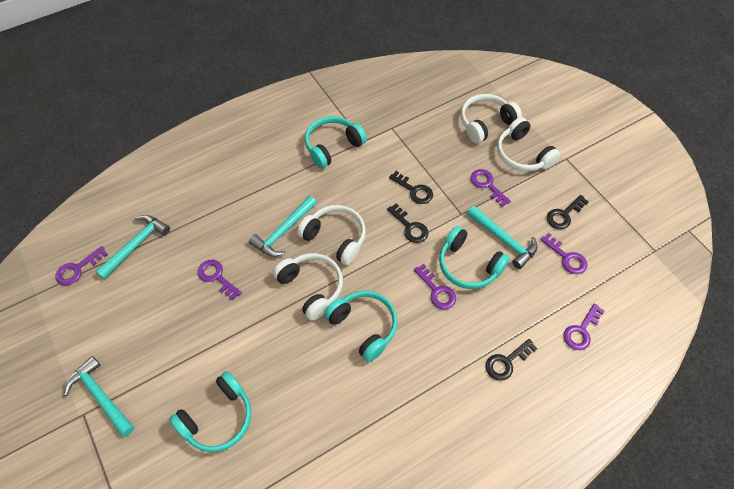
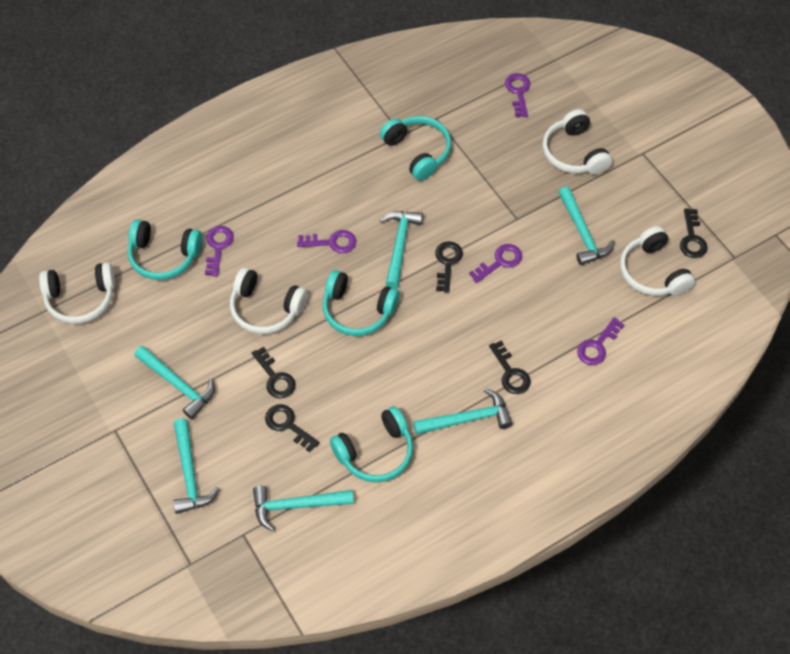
black key: [387,203,429,243] [389,171,433,204] [486,339,537,381] [547,195,589,229] = 4 -> [252,346,296,399] [265,404,320,452] [435,241,463,293] [489,340,531,394] [680,208,708,258] = 5
purple key: [55,246,108,285] [198,260,242,300] [414,264,456,309] [471,169,511,207] [540,233,587,274] [564,303,604,350] = 6 -> [205,226,234,276] [297,230,356,253] [469,244,522,283] [505,73,531,117] [577,317,625,365] = 5
turquoise hammer: [64,356,134,437] [96,215,170,279] [249,196,317,257] [467,206,537,269] = 4 -> [134,346,215,419] [173,419,220,514] [253,486,354,531] [380,211,423,288] [413,388,513,435] [558,186,615,265] = 6

